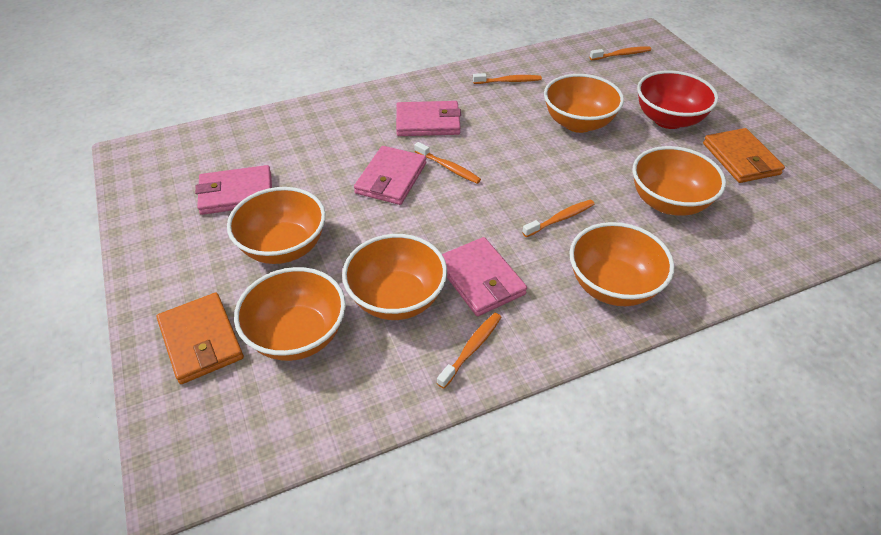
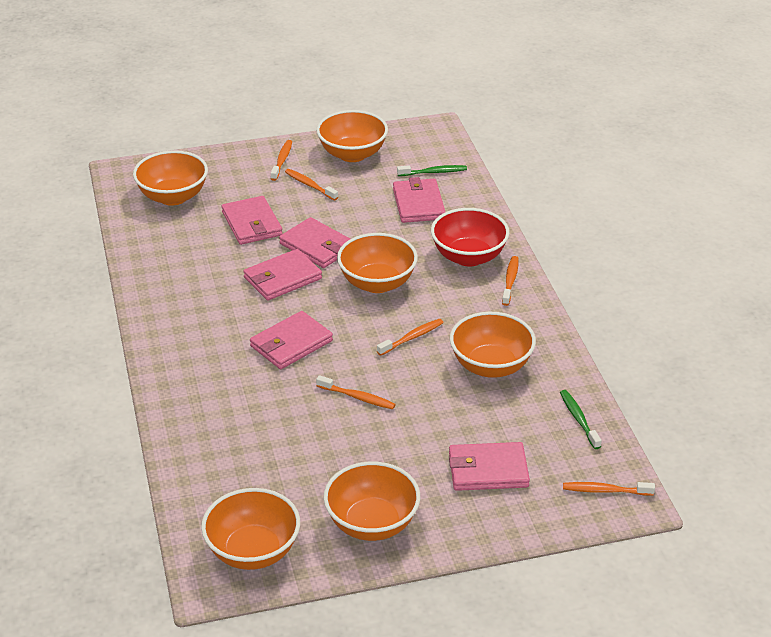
green toothbrush: none = 0 -> [397,165,467,176] [560,390,602,449] = 2
orange toothbrush: [414,142,481,184] [437,313,501,389] [473,73,542,84] [522,200,594,237] [590,46,651,60] = 5 -> [271,140,292,181] [285,169,338,201] [316,375,396,409] [377,319,443,356] [502,256,518,306] [563,482,655,496] = 6
orange wallet: [157,293,244,384] [703,128,785,183] = 2 -> none = 0
pink wallet: [195,165,272,215] [354,146,426,205] [396,101,461,136] [442,237,527,316] = 4 -> [222,196,283,245] [243,249,322,300] [250,311,333,369] [279,217,350,268] [393,177,445,223] [449,442,530,491] = 6

